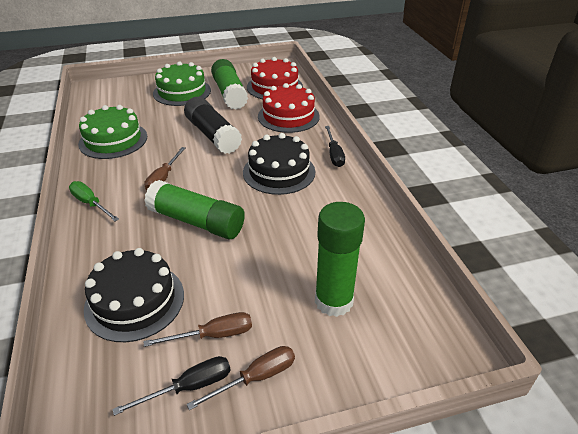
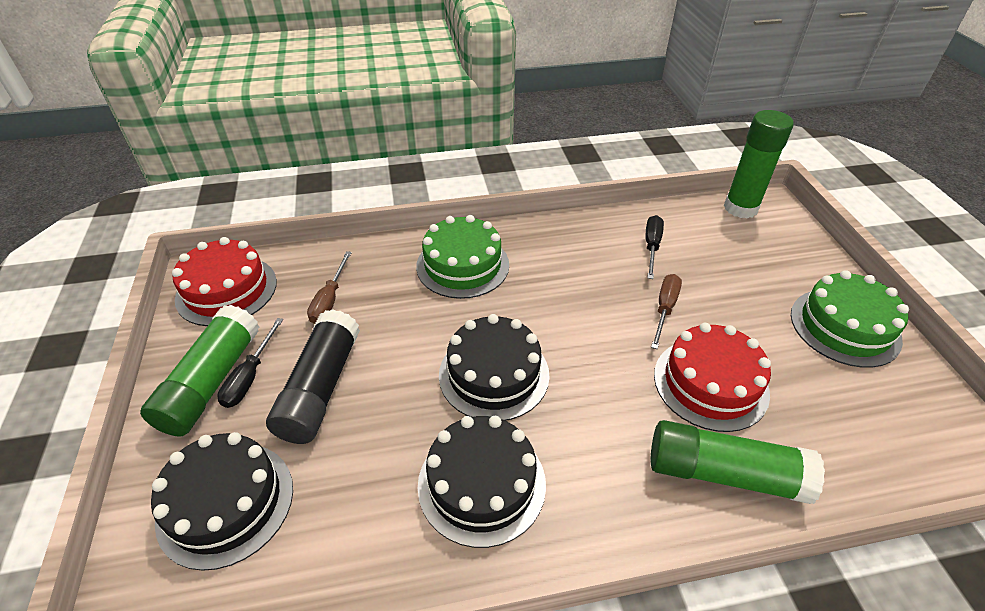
black cake: [84,248,184,342] [243,133,315,195] = 2 -> [151,432,293,571] [418,416,546,548] [439,314,550,421] = 3
brown screwdriver: [143,312,252,347] [144,147,185,190] [187,346,295,410] = 3 -> [307,251,352,324] [651,274,682,349] = 2
green screwdriver: [69,181,119,221] = 1 -> none = 0

